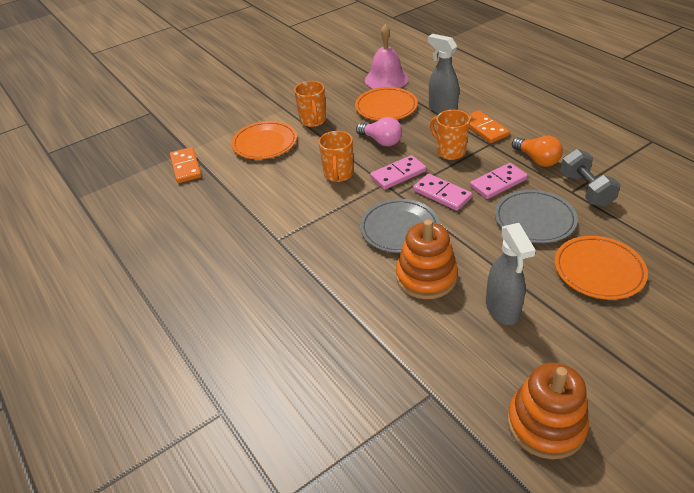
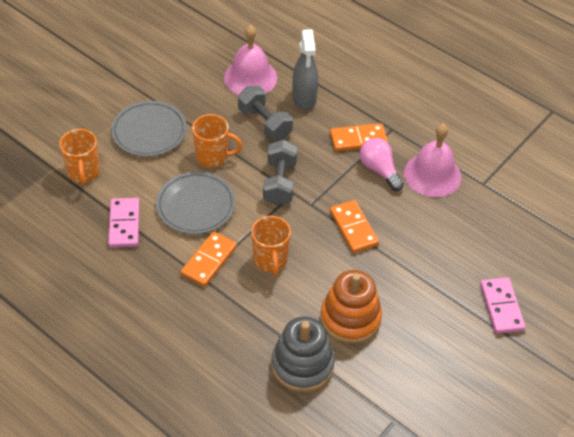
grey dumbbell: [560,149,621,207] = 1 -> [238,86,293,141] [263,140,297,206] = 2
grey spray bottle: [428,34,459,114] [486,223,536,325] = 2 -> [293,29,318,111] = 1
grey stacking toy: none = 0 -> [271,317,335,392] = 1
orange domino: [170,147,202,183] [468,110,510,143] = 2 -> [181,231,237,287] [330,123,388,152] [330,200,379,253] = 3
orange light bulb: [512,136,563,167] = 1 -> none = 0
orange plate: [231,121,297,159] [355,87,418,121] [555,236,648,300] = 3 -> none = 0
orange stacking toy: [396,220,458,299] [507,363,589,459] = 2 -> [321,270,382,344] = 1
pink bell: [365,24,409,89] = 1 -> [224,25,277,95] [404,123,461,197] = 2
pink domino: [370,155,426,190] [413,174,472,211] [470,163,528,199] = 3 -> [108,198,140,248] [480,277,525,334] = 2

